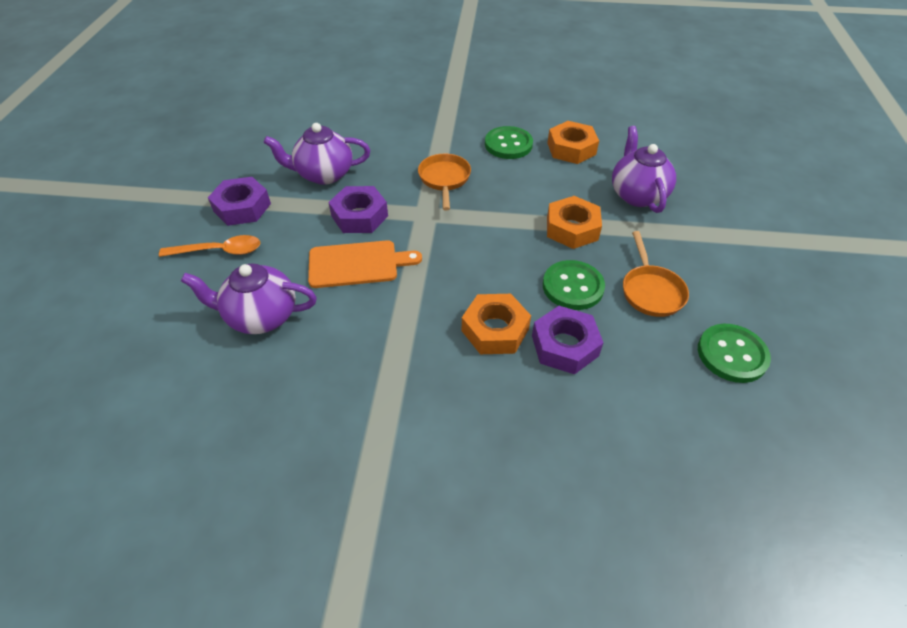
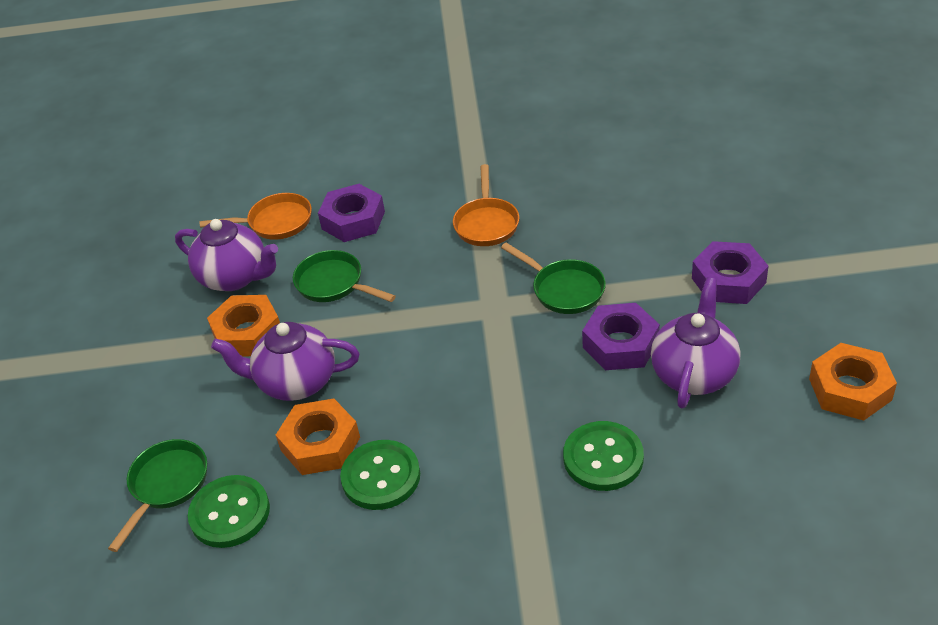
green pan: none = 0 -> [108,439,207,552] [293,250,396,302] [501,243,606,314] = 3
orange cutting board: [308,240,422,288] = 1 -> none = 0
orange spoon: [159,235,260,257] = 1 -> none = 0

